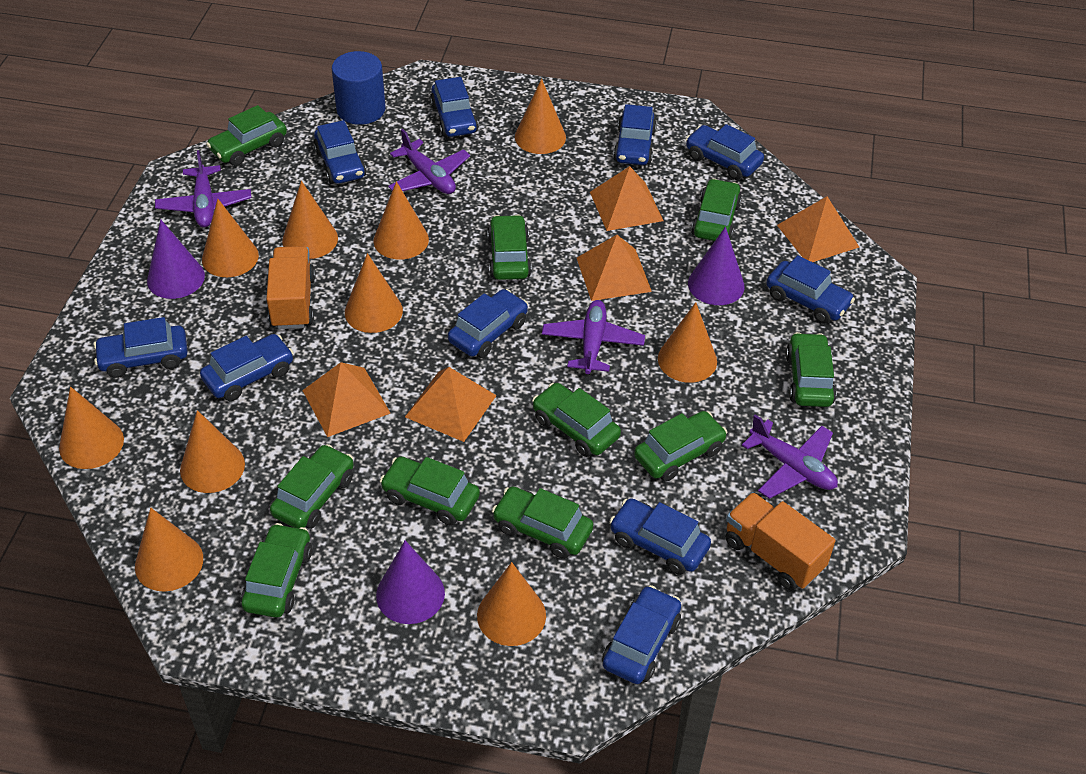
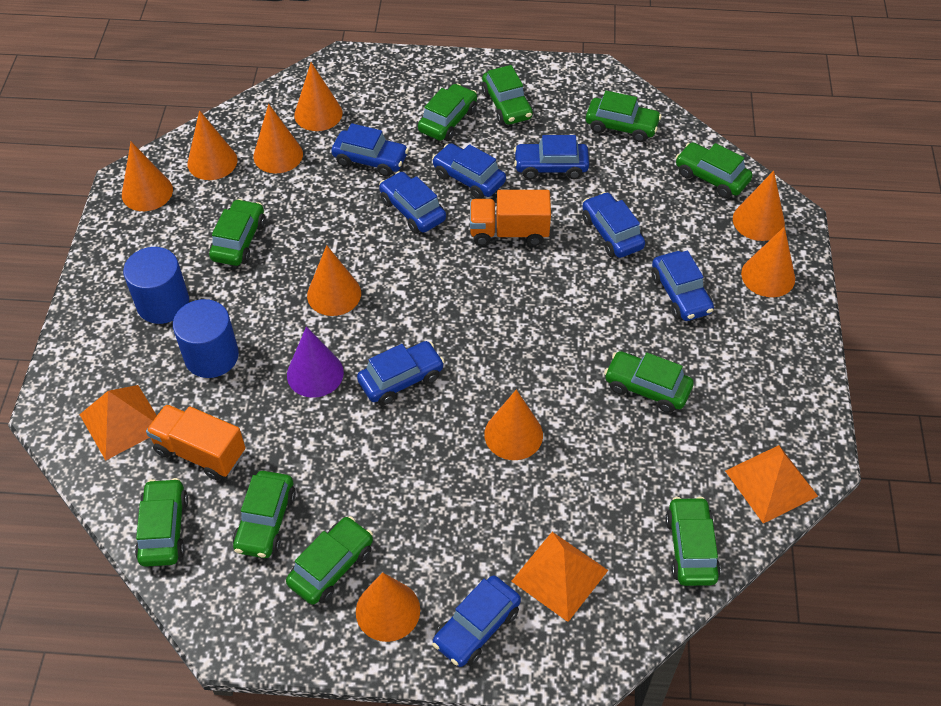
blue car: [94,317,188,378] [200,334,294,401] [313,120,366,184] [430,77,478,137] [448,289,528,358] [602,585,681,684] [609,498,711,575] [613,104,657,165] [686,124,764,180] [766,255,855,323] = 10 -> [331,123,409,177] [357,341,445,405] [379,171,446,233] [432,143,506,199] [432,576,521,667] [514,135,589,179] [582,192,645,258] [651,251,714,321] = 8
blue cylinder: [332,51,385,125] = 1 -> [123,247,189,324] [173,299,239,378] = 2
orange cone: [59,386,124,469] [135,508,203,592] [180,410,245,493] [202,199,259,277] [282,181,338,259] [345,253,403,333] [373,181,429,260] [477,562,546,646] [515,79,566,154] [658,302,717,383] = 10 -> [122,142,173,211] [187,110,237,180] [253,104,303,173] [294,62,343,131] [307,245,361,316] [356,572,420,642] [484,389,543,460] [733,171,785,241] [741,227,795,297] = 9
orange pyramid: [302,362,390,437] [405,367,497,442] [577,235,652,301] [590,166,663,231] [777,196,859,262] = 5 -> [79,385,157,461] [511,532,608,622] [725,445,818,524] = 3
purple cone: [147,219,205,299] [376,540,445,624] [688,227,745,305] = 3 -> [287,327,344,398] = 1
purple plane: [155,150,251,227] [388,129,470,194] [542,300,645,375] [742,415,838,499] = 4 -> none = 0

